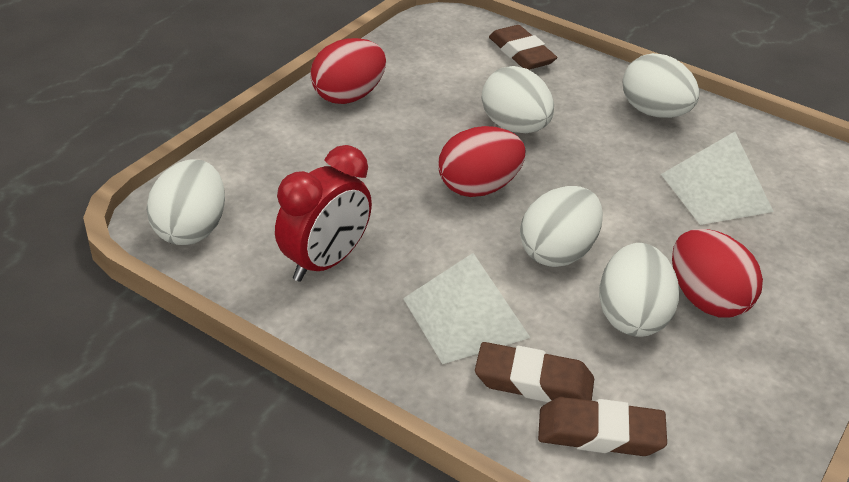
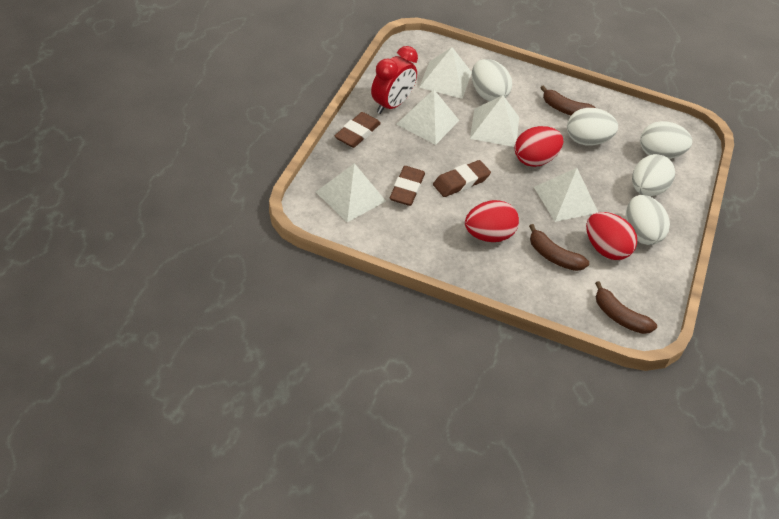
brown banana: none = 0 -> [529,224,589,271] [540,85,595,115] [595,281,657,334] = 3
white pyramid: [403,253,531,364] [661,132,774,225] = 2 -> [316,163,386,222] [396,90,460,145] [419,47,472,99] [470,95,519,147] [534,168,598,222] = 5

